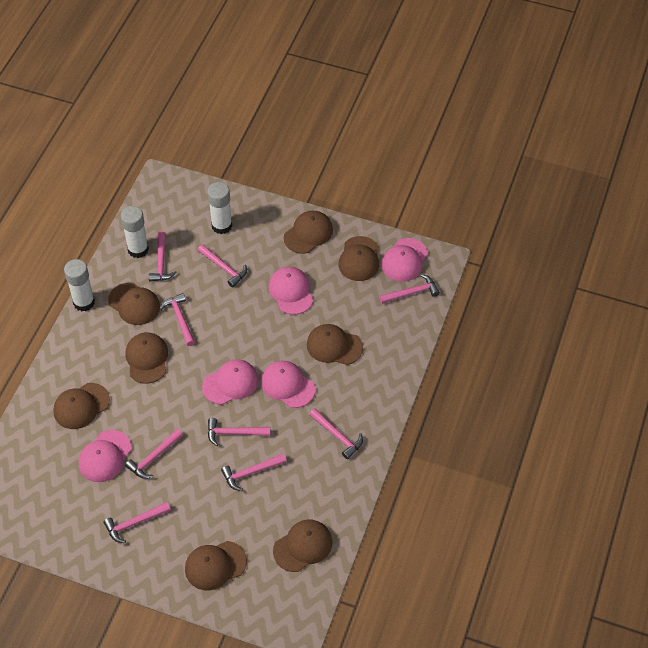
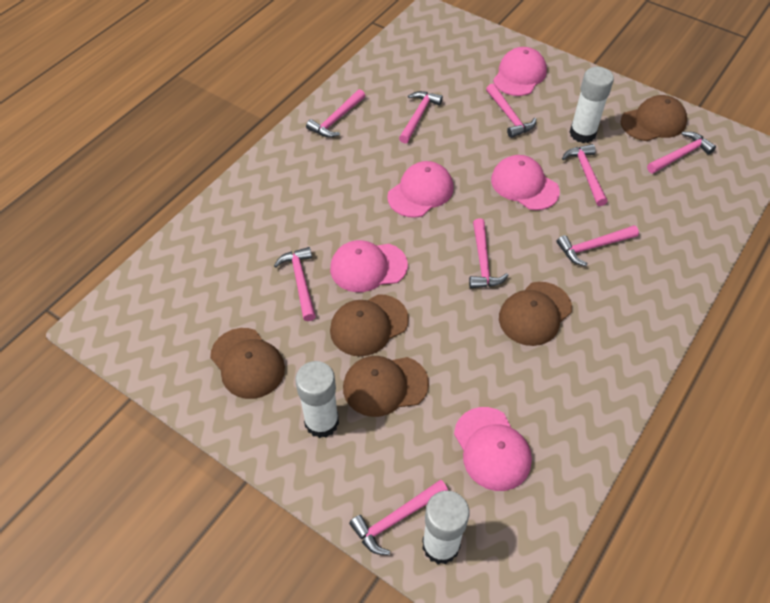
brown cap: [53,383,110,429] [108,282,160,325] [125,332,168,384] [185,541,247,590] [273,519,332,572] [284,211,333,254] [307,324,363,365] [339,236,379,281] = 8 -> [210,328,285,399] [330,294,409,356] [343,356,429,417] [499,282,572,346] [621,95,687,141] = 5

